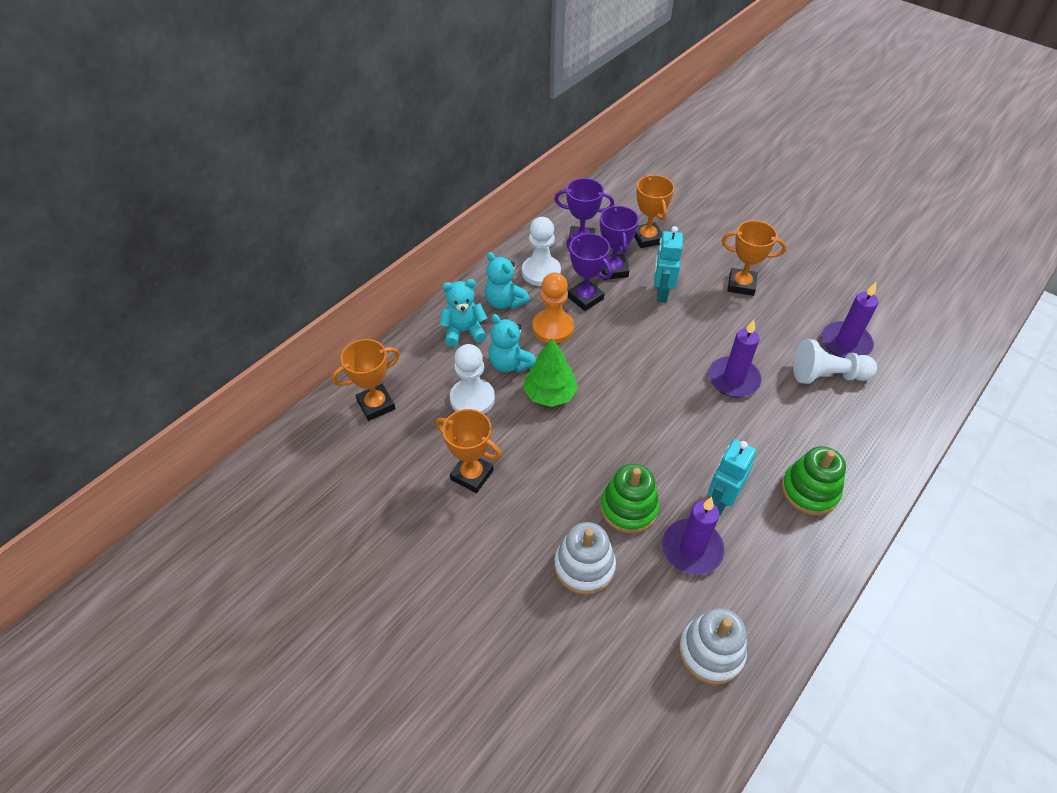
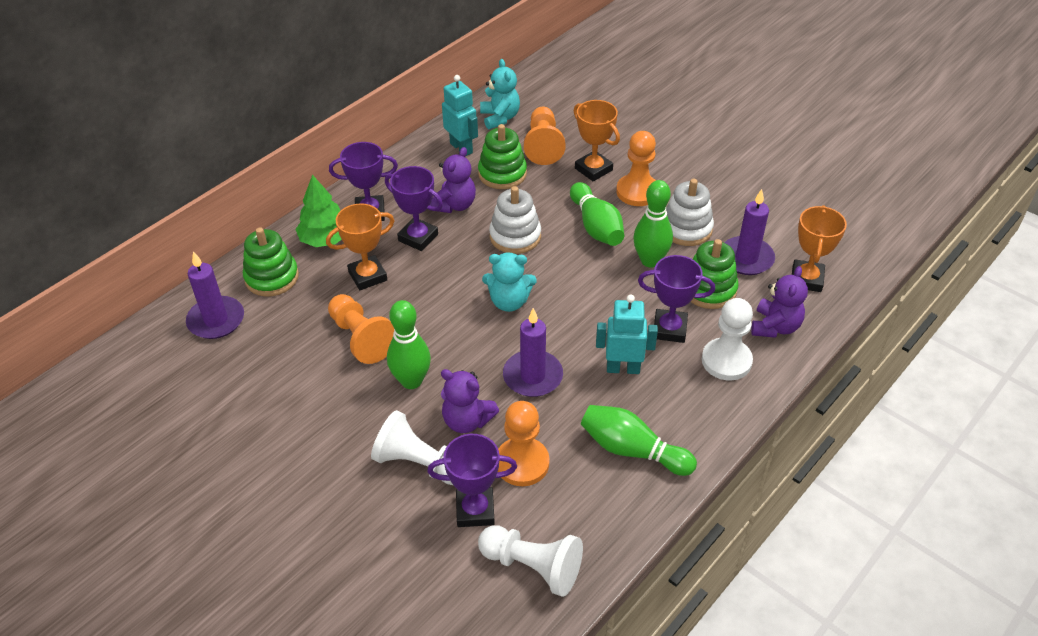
green bowling pin: none = 0 -> [387,300,431,389] [570,182,624,246] [581,405,697,476] [633,180,673,268] = 4
green stacking toy: [600,463,660,534] [781,446,846,515] = 2 -> [243,227,299,297] [478,124,527,189] [691,239,739,309] = 3
orange pawn: [532,272,574,343] = 1 -> [328,294,394,364] [498,401,549,486] [524,107,566,165] [616,131,656,206] = 4
orange trophy: [332,339,400,421] [436,409,502,493] [634,175,675,248] [722,220,786,296] = 4 -> [326,203,395,290] [574,100,620,182] [792,205,847,292] = 3
purple teddy bear: none = 0 -> [430,147,476,213] [441,369,499,433] [751,266,808,338] = 3
purple trophy: [554,178,614,243] [566,233,612,311] [600,205,639,280] = 3 -> [329,142,398,221] [385,166,443,251] [427,434,517,527] [638,255,715,343] = 4
turquoise teddy bear: [440,279,487,347] [485,252,530,309] [489,314,536,373] = 3 -> [480,59,520,129] [482,252,537,312] = 2

